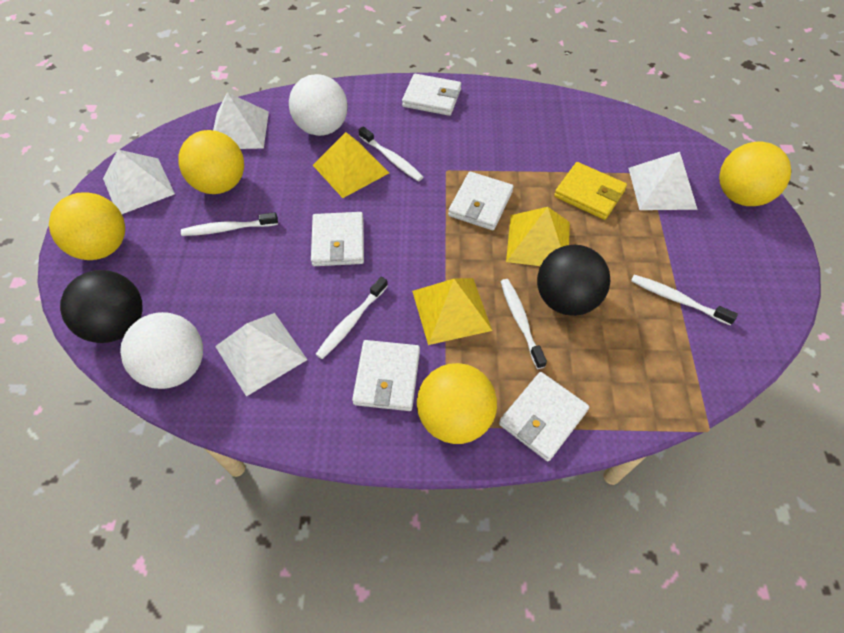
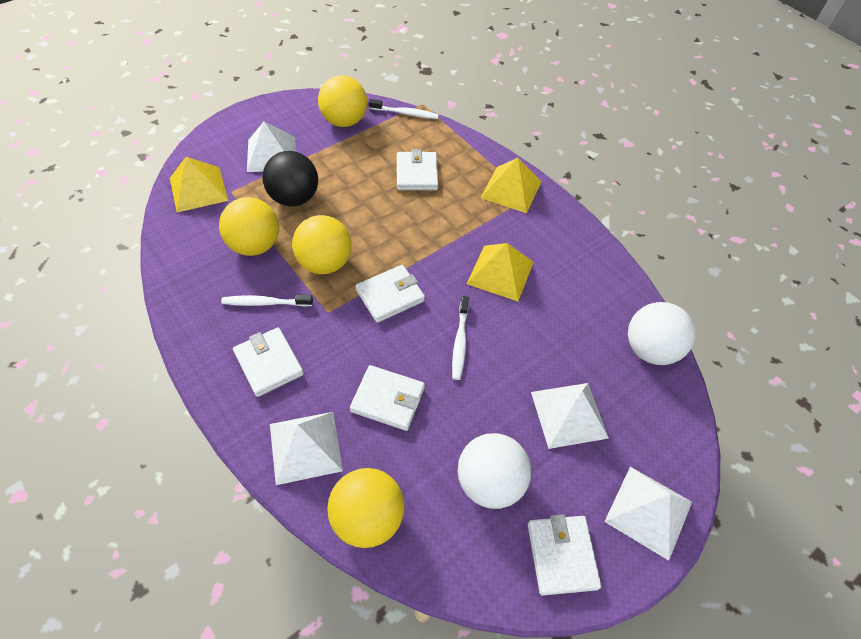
black ball: [60,270,143,343] [537,245,610,316] = 2 -> [262,151,318,206] = 1
white toothbrush: [181,212,278,236] [316,277,388,359] [359,126,423,182] [500,279,547,369] [631,275,738,325] = 5 -> [221,294,313,306] [369,99,439,119] [452,296,469,380] = 3
yellow wallet: [554,162,627,220] = 1 -> none = 0

